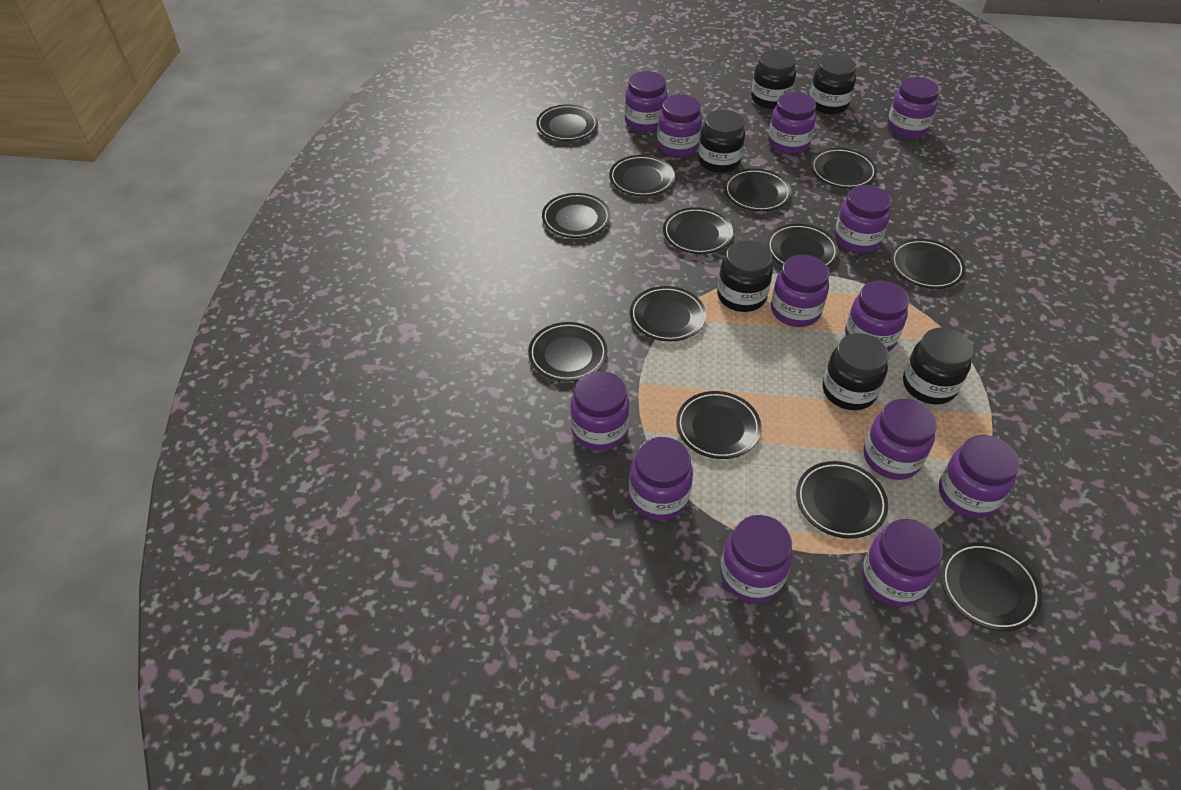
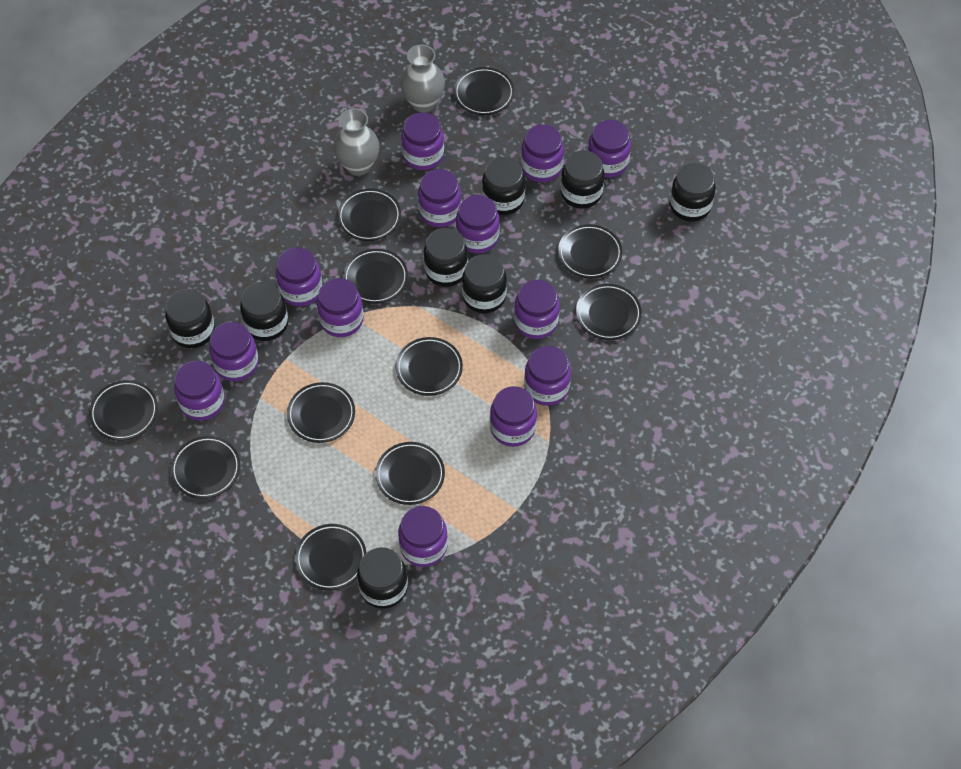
black jar: [698,109,745,173] [717,240,773,312] [751,50,796,109] [810,55,856,114] [823,333,889,410] [903,328,973,405] = 6 -> [165,289,215,348] [240,282,288,341] [357,547,408,609] [423,228,468,287] [462,254,507,313] [482,157,525,215] [560,150,605,209] [670,163,716,221] = 8
black plate: [528,322,608,382] [536,104,598,141] [542,193,611,238] [609,155,675,196] [630,286,706,341] [663,207,733,254] [676,391,761,459] [724,169,791,211] [767,224,839,267] [796,461,888,539] [811,148,877,188] [891,239,965,289] [941,542,1042,631] = 13 -> [89,380,158,441] [170,436,240,499] [287,382,355,443] [295,524,366,590] [338,188,401,241] [343,249,408,304] [375,442,445,505] [396,337,463,396] [454,67,514,115] [558,224,622,278] [576,284,642,340] = 11
grey vase: none = 0 -> [333,108,379,176] [400,44,445,112] = 2

